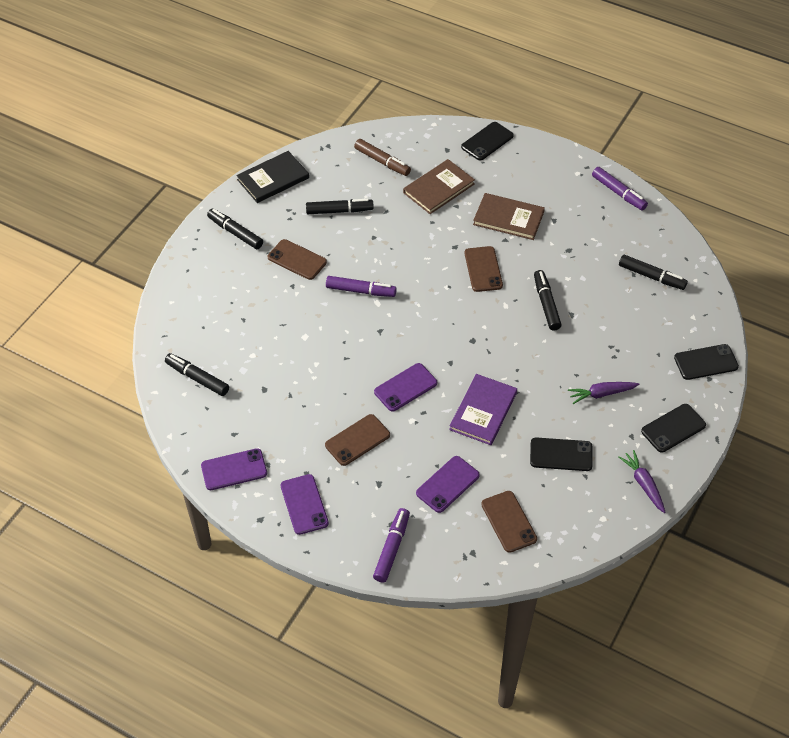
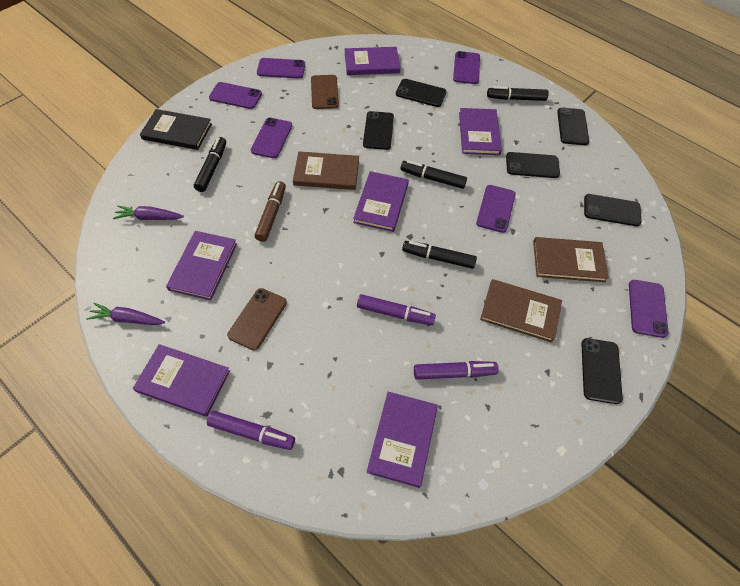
black marker: [165,353,229,396] [207,209,263,249] [306,199,374,214] [534,270,562,331] [619,255,688,290] = 5 -> [194,137,226,192] [401,160,467,189] [402,241,477,269] [487,86,549,101] = 4
black phone: [461,122,514,160] [530,437,593,471] [641,404,706,453] [674,344,739,380] = 4 -> [363,111,394,150] [396,79,447,107] [506,152,560,178] [557,108,589,145] [581,338,623,404] [584,194,642,226] = 6
brown book: [403,159,475,214] [473,193,545,240] = 2 -> [293,151,359,190] [480,279,562,343] [533,237,609,282] = 3
brown phone: [268,239,327,280] [325,414,390,466] [464,246,503,292] [481,491,537,553] = 4 -> [227,288,287,350] [311,75,339,109] = 2
purple book: [449,374,517,445] = 1 -> [133,344,230,417] [166,231,237,300] [345,47,400,75] [353,171,409,232] [367,392,438,488] [459,108,502,155] = 6
purple phone: [201,448,267,490] [280,474,329,535] [374,363,437,412] [416,456,480,513] = 4 -> [209,82,262,109] [251,118,292,158] [257,58,305,79] [453,51,480,84] [476,185,516,233] [629,280,669,338] = 6

